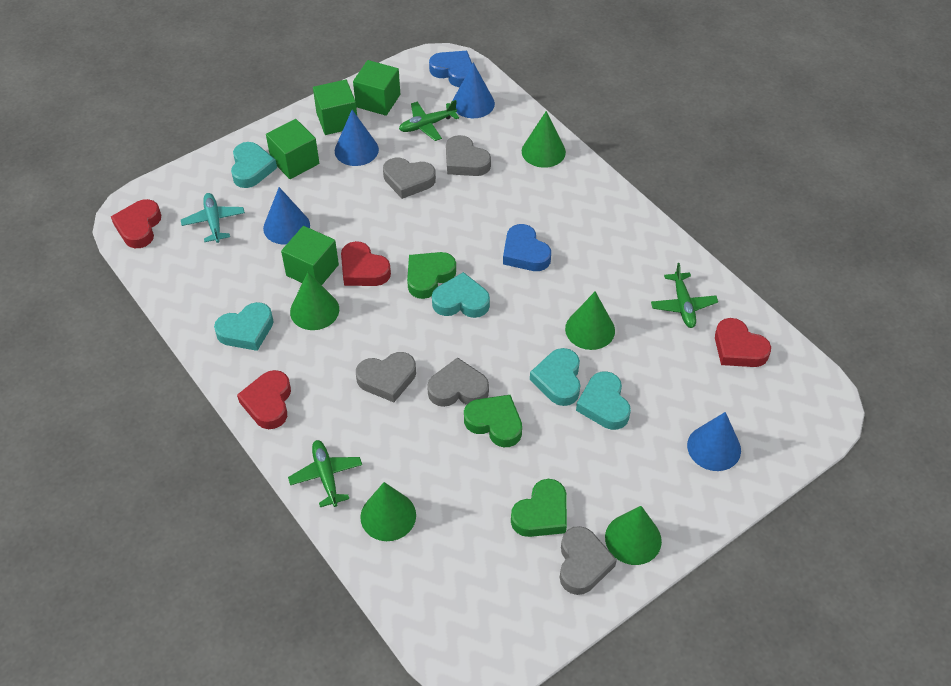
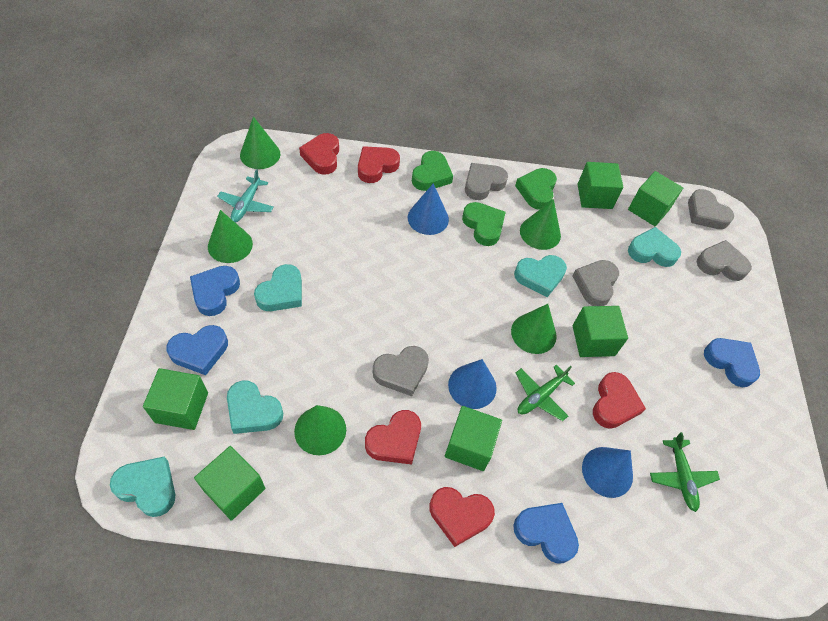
blue cone: [263,187,310,245] [335,110,379,166] [453,63,495,118] [687,412,741,471] = 4 -> [408,183,449,235] [448,359,497,409] [582,447,633,498] = 3
blue heart: [429,51,472,87] [503,224,551,271] = 2 -> [166,325,228,375] [190,266,240,316] [513,503,579,564] [704,338,760,387] = 4
green cube: [266,119,319,179] [281,226,339,285] [313,80,357,135] [353,60,400,116] = 4 -> [143,368,208,430] [194,446,266,521] [445,406,502,471] [573,306,628,357] [578,162,624,209] [628,171,683,226] = 6
green plane: [288,440,362,507] [399,100,459,141] [651,263,718,328] = 3 -> [516,365,575,421] [650,432,720,512] = 2
red heart: [111,199,161,248] [237,370,291,429] [341,241,391,286] [715,318,771,367] = 4 -> [299,133,339,175] [358,146,400,183] [365,410,421,465] [429,487,495,547] [593,372,646,429] = 5

